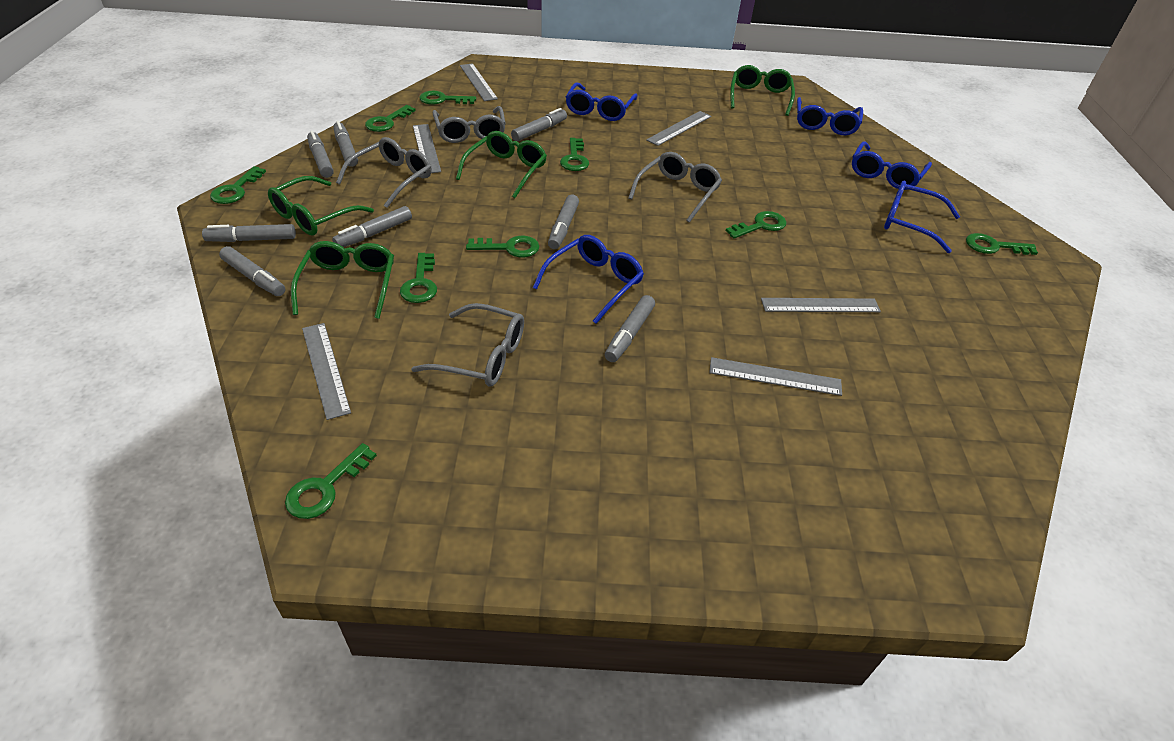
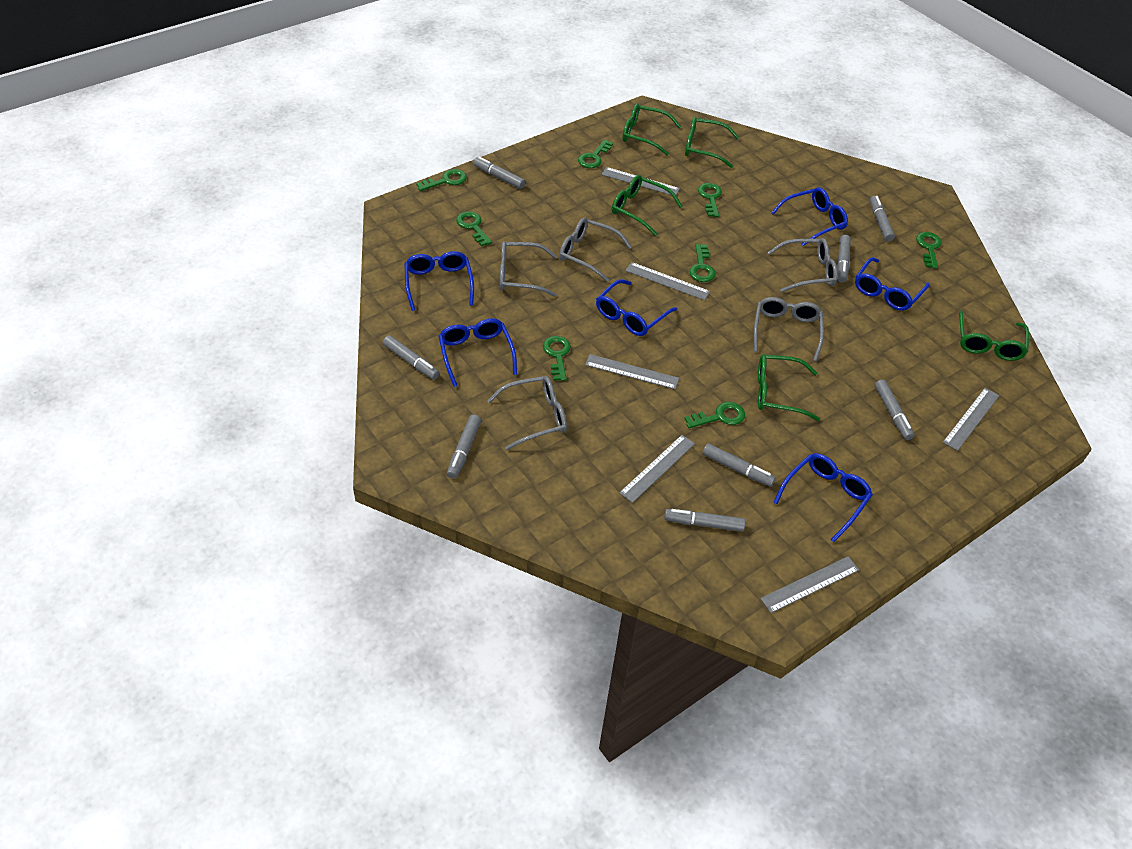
blue glasses: [533,235,644,324] [566,83,638,121] [797,97,863,135] [852,141,932,190] [884,181,960,253] = 5 -> [404,251,474,311] [438,318,517,387] [596,279,677,336] [771,187,848,246] [773,453,873,543] [855,257,930,311] = 6
green glasses: [268,176,374,236] [291,241,394,319] [456,131,547,198] [730,65,795,116] = 4 -> [612,175,682,236] [622,103,681,156] [685,116,739,168] [758,354,820,421] [959,310,1029,361] = 5
green key: [210,166,266,204] [285,443,377,519] [365,105,416,132] [400,253,437,303] [419,91,476,105] [466,236,539,257] [560,138,589,171] [726,211,787,239] [966,233,1038,255] = 9 -> [416,169,467,191] [456,211,492,246] [543,336,571,381] [578,139,613,168] [684,402,745,428] [689,244,716,282] [698,183,722,217] [916,232,942,269] = 8
grey glasses: [336,137,432,208] [411,303,524,387] [432,106,506,143] [628,152,722,222] = 4 -> [487,376,567,450] [500,241,557,297] [559,218,632,282] [754,297,824,361] [767,238,838,292] = 5

